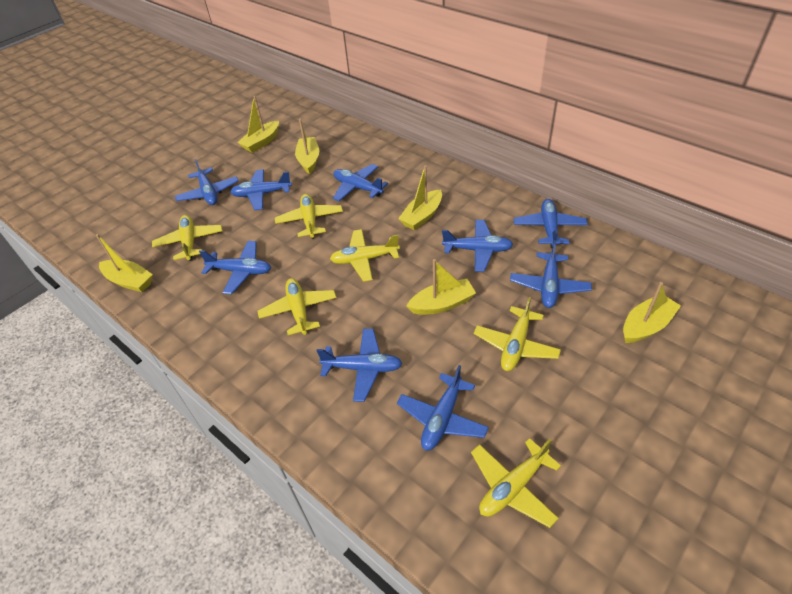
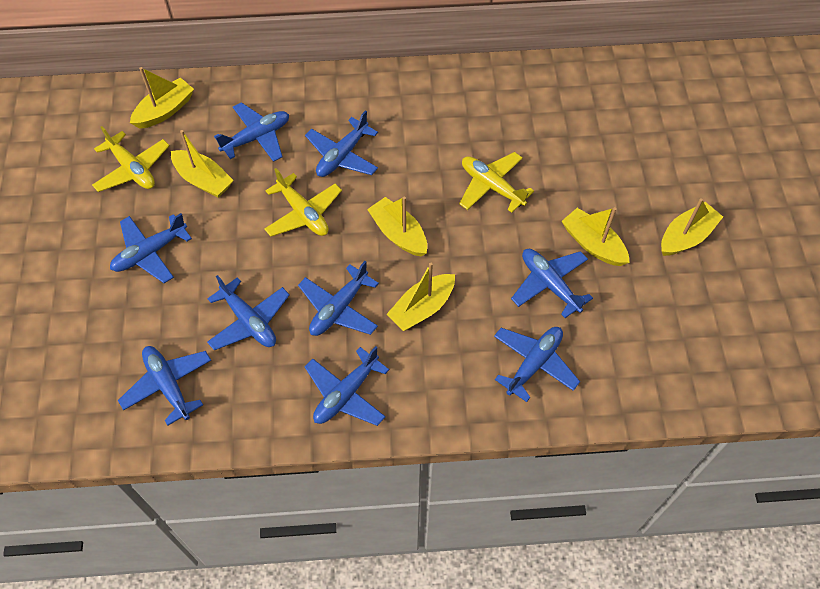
yellow plane: [152,215,223,261] [258,278,337,335] [275,194,343,239] [330,229,400,282] [471,438,561,528] [474,297,561,371] = 6 -> [92,126,170,192] [264,168,342,237] [459,152,534,213] = 3

